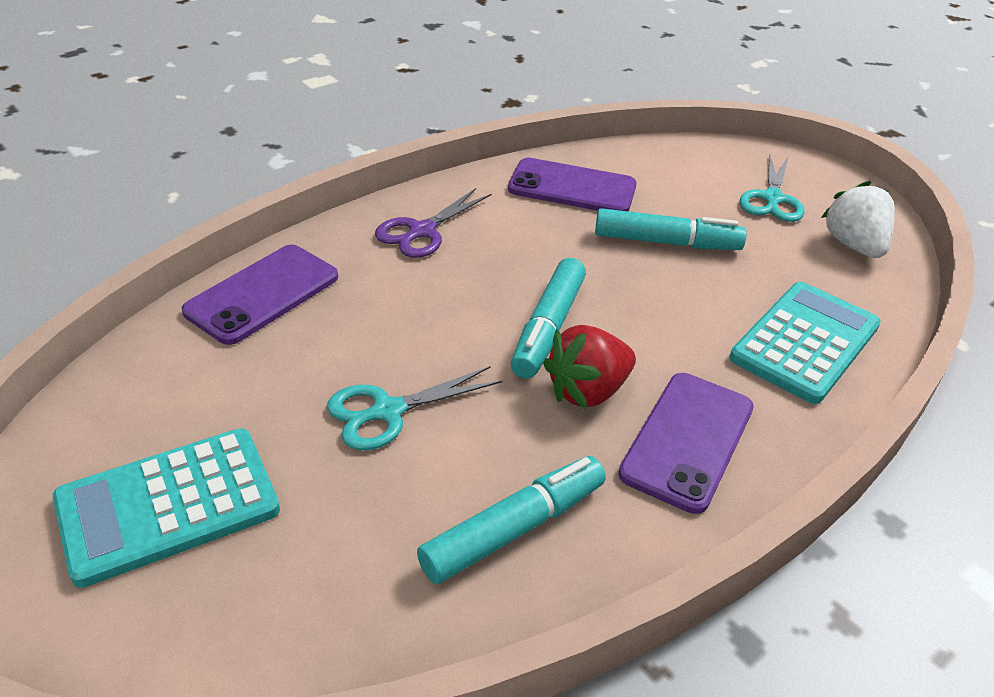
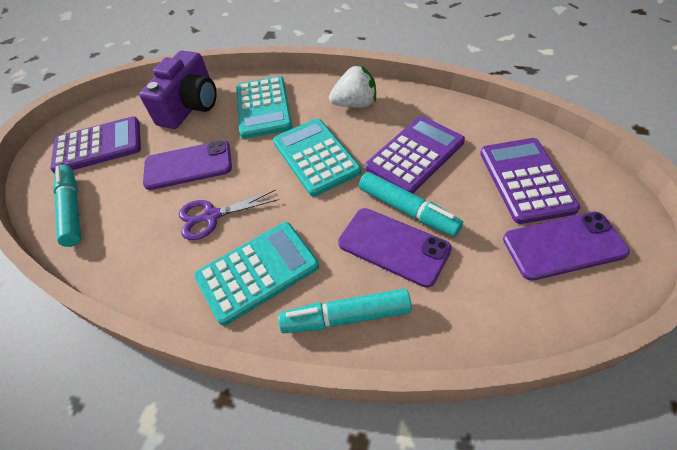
purple calculator: none = 0 -> [50,116,141,174] [366,116,465,193] [480,138,580,224] = 3
purple camera: none = 0 -> [139,51,217,129] = 1
red strawberry: [543,325,636,409] = 1 -> none = 0
turquoise calculator: [52,428,280,588] [729,282,881,404] = 2 -> [194,222,319,326] [236,76,292,139] [273,119,361,197] = 3
turquoise scissors: [327,366,502,450] [740,154,805,222] = 2 -> none = 0

